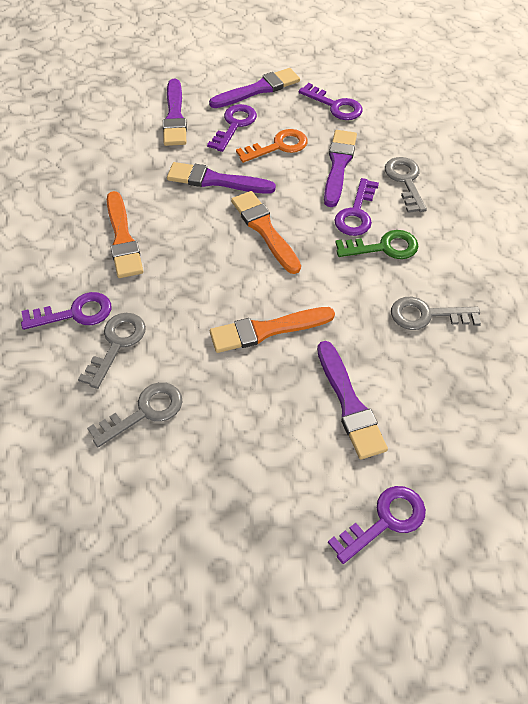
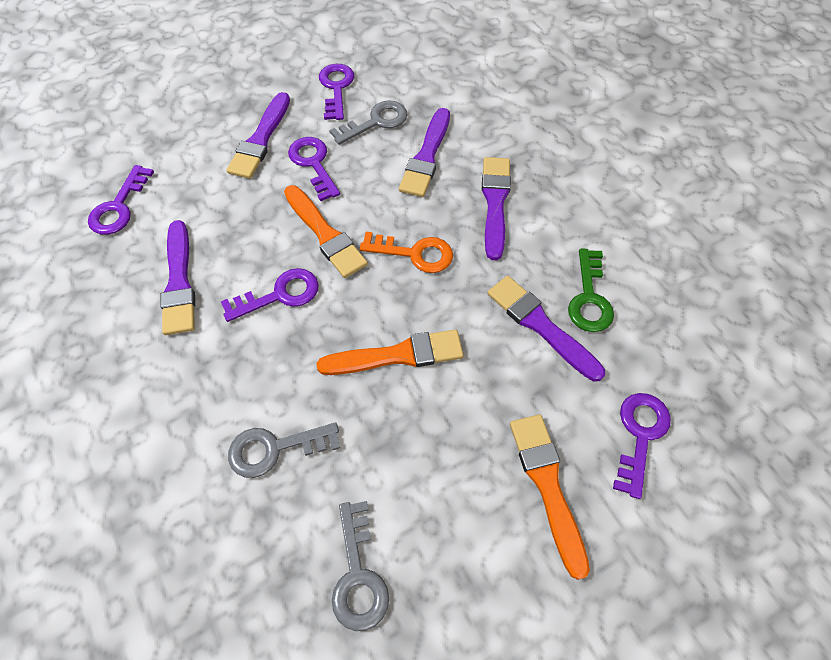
grey key: [78,313,146,389] [87,382,182,447] [385,157,427,213] [391,297,481,330] = 4 -> [228,422,340,478] [329,101,408,145] [332,501,389,631] = 3

